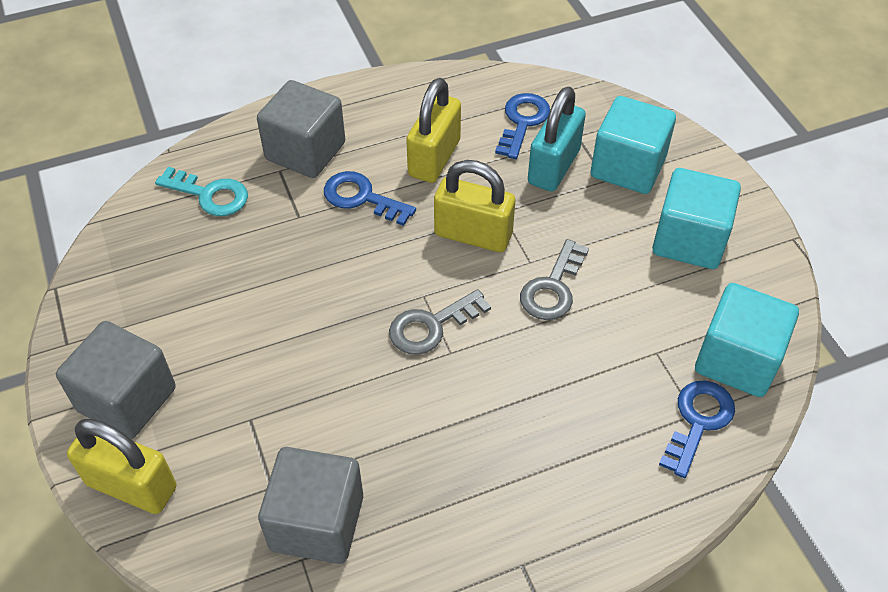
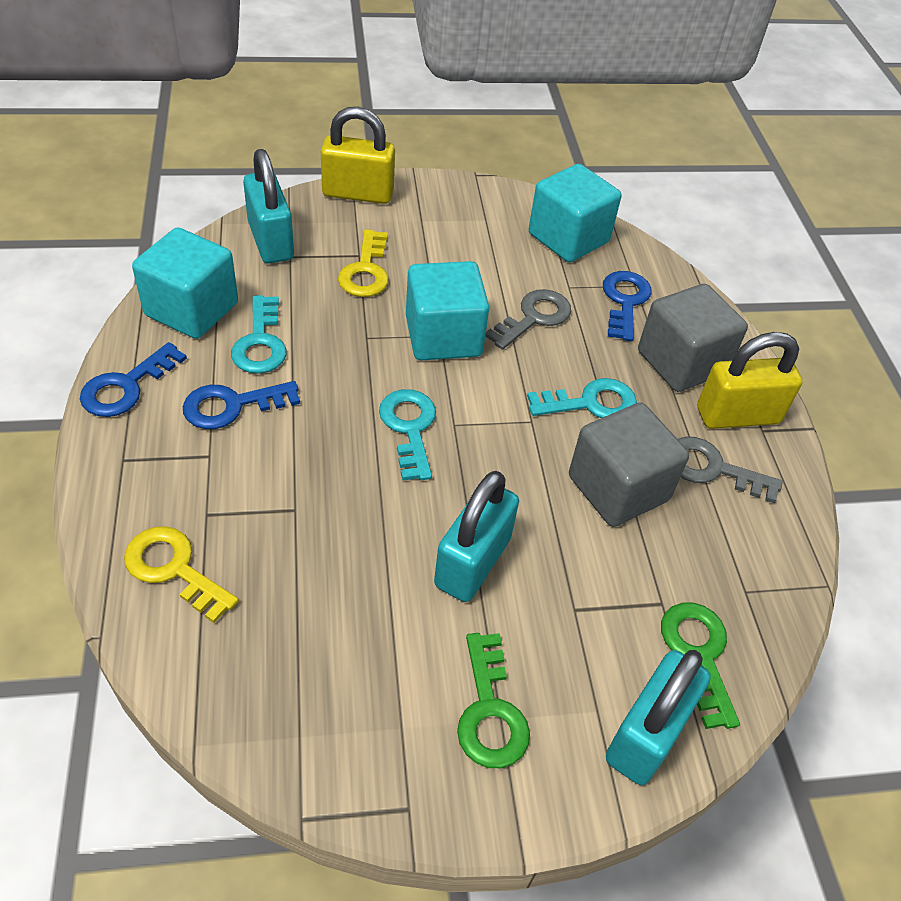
green key: none = 0 -> [457,633,530,768] [661,603,740,729] = 2
grey cube: [56,321,176,439] [257,80,345,178] [258,447,363,564] = 3 -> [569,402,689,527] [638,284,748,392] = 2
turquoise key: [155,167,248,216] = 1 -> [231,295,287,374] [379,389,436,481] [527,378,637,418] = 3
turquoise padlock: [528,87,586,192] = 1 -> [243,149,294,263] [434,471,519,602] [606,650,711,785] = 3
yellow key: none = 0 -> [124,526,239,623] [338,229,389,297] = 2
yellow padlock: [67,419,177,514] [406,78,461,183] [434,160,515,252] = 3 -> [321,107,395,204] [697,332,803,429] = 2

